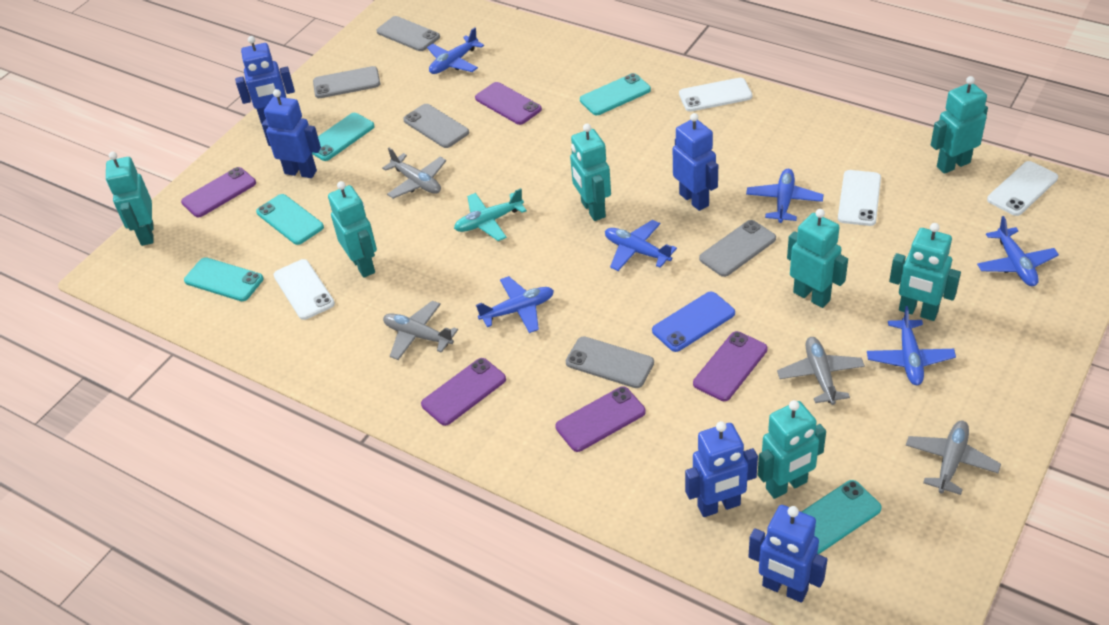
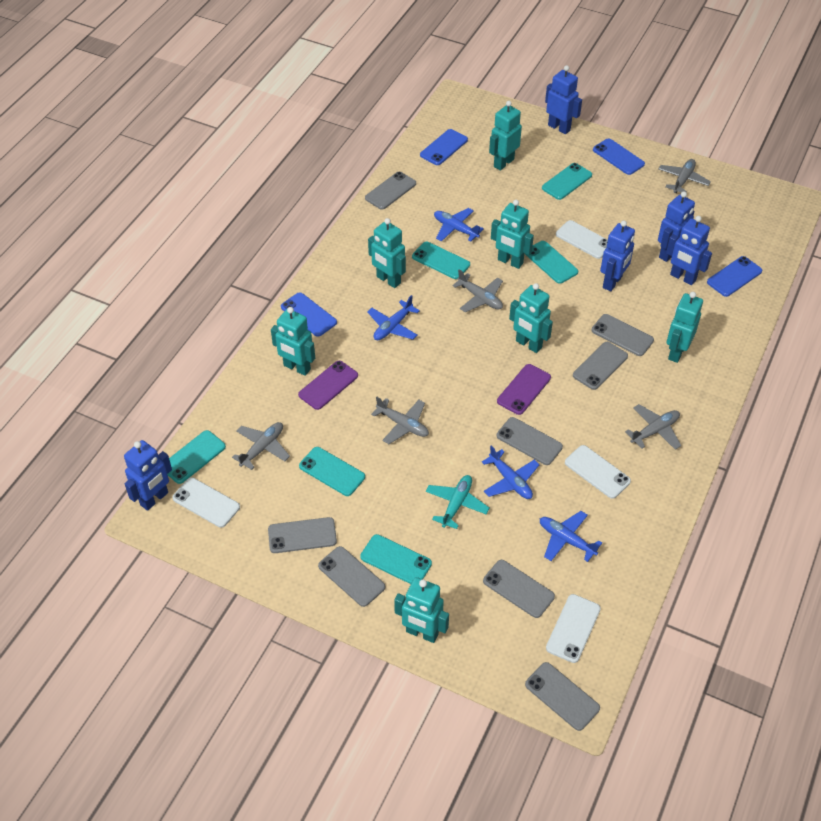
blue phone: [652,292,735,352] = 1 -> [281,292,337,337] [420,129,468,165] [593,138,645,175] [707,256,762,297] = 4
blue plane: [427,27,484,74] [476,276,554,333] [605,220,677,271] [746,169,824,223] [867,306,956,385] [977,216,1059,286] = 6 -> [367,295,420,340] [434,208,484,242] [482,445,539,499] [540,511,602,562] = 4
grey phone: [313,66,380,98] [376,16,440,51] [403,104,469,148] [566,336,654,388] [699,220,776,277] = 5 -> [268,517,337,553] [318,546,385,607] [365,172,416,210] [483,560,555,618] [497,417,563,465] [525,662,600,731] [573,342,628,390] [591,314,654,356] = 8
grey plane: [382,148,446,199] [383,301,458,360] [777,337,865,405] [906,421,1001,495] = 4 -> [232,422,290,470] [371,397,429,444] [452,269,503,312] [625,404,681,450] [659,159,711,193] = 5
purple phone: [181,167,256,218] [421,358,506,426] [475,82,542,125] [555,386,646,452] [693,331,768,401] = 5 -> [298,361,358,410] [497,364,551,415] = 2
turquoise phone: [184,257,263,301] [256,194,324,245] [312,113,375,161] [580,73,651,115] [801,480,882,554] = 5 -> [167,430,226,484] [299,447,365,496] [360,534,432,584] [412,242,470,279] [525,241,578,284] [542,163,592,200] = 6

